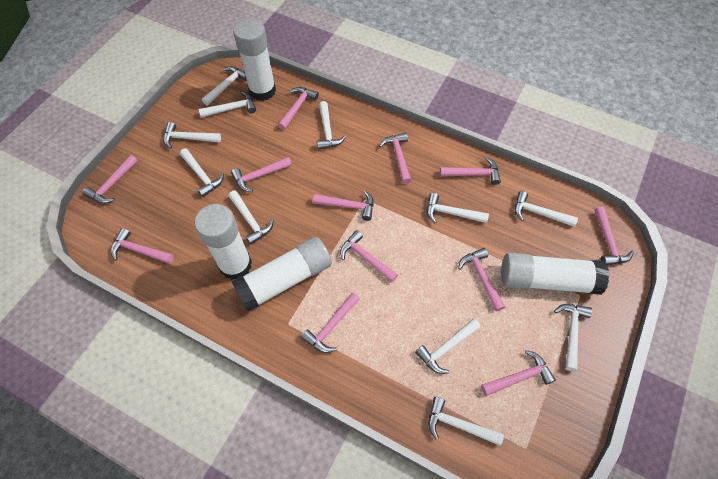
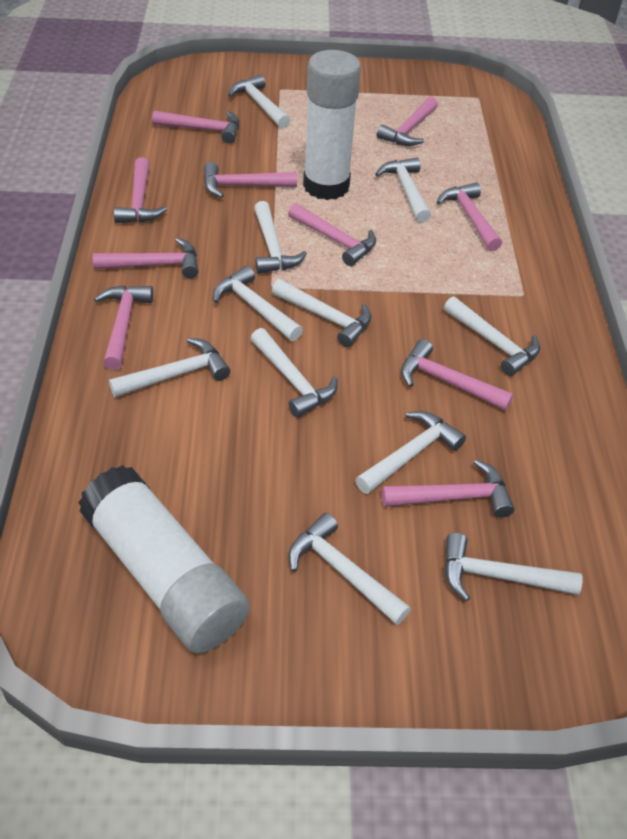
pink hammer: [83,155,138,203] [111,228,174,264] [231,157,292,192] [278,87,319,130] [301,293,360,353] [313,190,374,221] [340,230,398,282] [379,133,412,184] [440,157,501,185] [458,248,505,312] [481,350,556,396] [594,207,634,265] = 12 -> [93,238,199,278] [94,285,153,370] [114,158,167,223] [152,111,239,144] [204,162,297,198] [288,203,376,266] [377,97,438,146] [382,459,515,517] [401,339,514,411] [437,182,502,251] = 10
white glue stick: [195,204,252,280] [232,237,332,312] [233,19,276,101] [501,253,609,295] = 4 -> [78,465,250,653] [303,50,361,200] = 2

